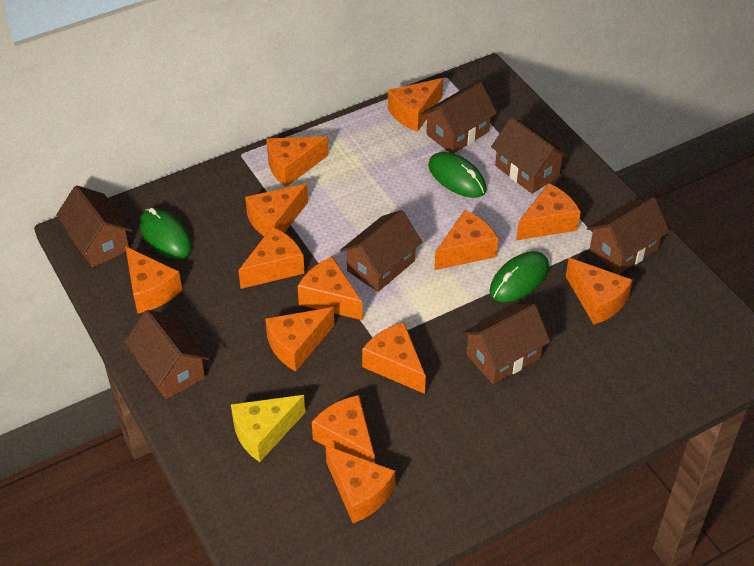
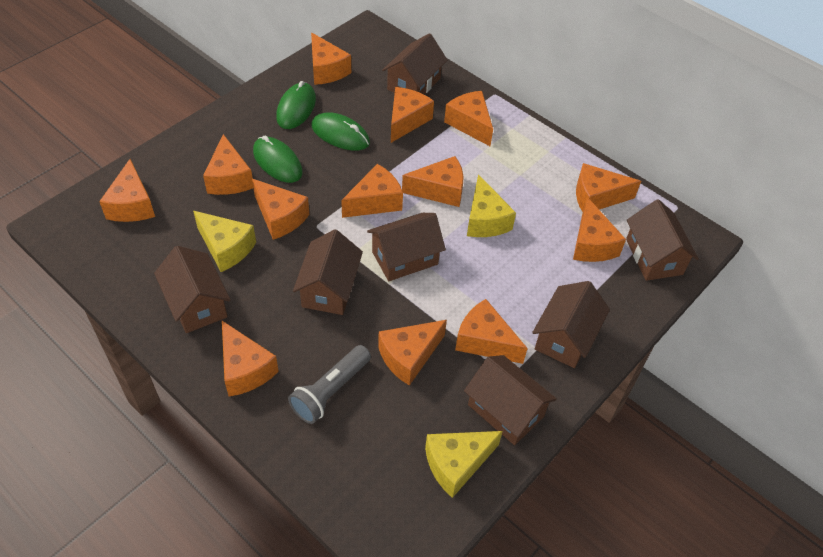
grey flashlight: none = 0 -> [288,345,371,424] = 1
yellow cheese: [231,395,305,462] = 1 -> [193,211,256,272] [425,431,503,498] [467,174,516,237] = 3

